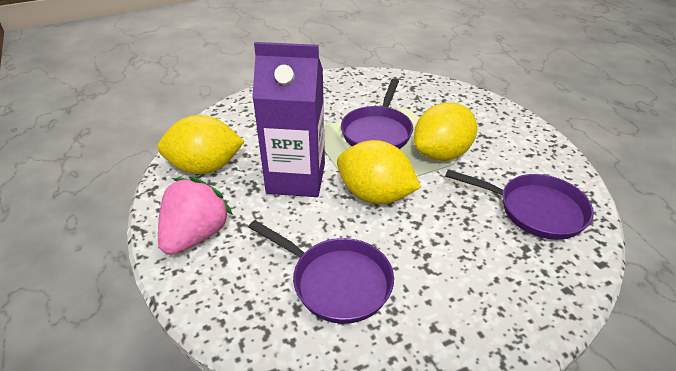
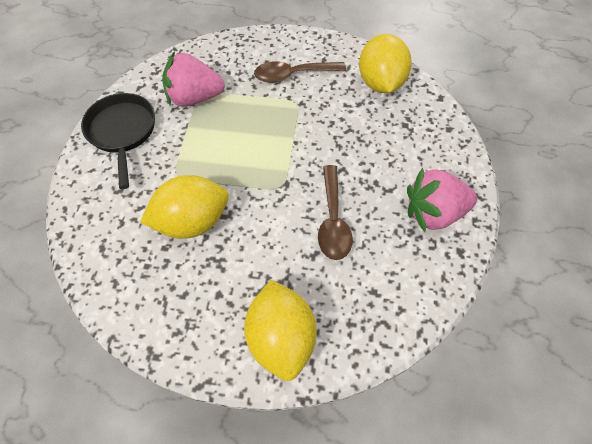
black pan: none = 0 -> [81,93,155,189] = 1
brown spoon: none = 0 -> [254,61,346,83] [318,165,353,260] = 2
pink strawberry: [158,177,233,255] = 1 -> [162,51,225,107] [407,168,477,232] = 2
purple carton: [252,42,325,197] = 1 -> none = 0
purple pan: [248,220,394,324] [341,79,413,149] [445,169,594,240] = 3 -> none = 0

